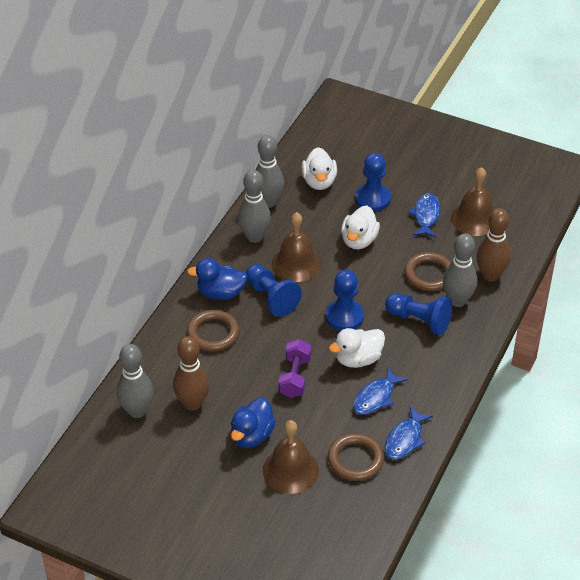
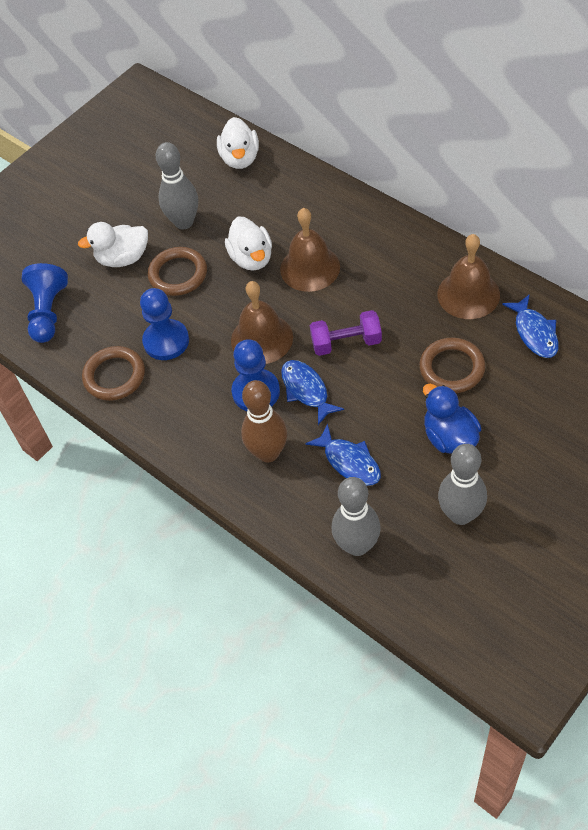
blue duck: [187,258,248,300] [231,398,276,448] = 2 -> [423,384,481,454] = 1
blue pawn: [246,264,302,317] [326,270,364,331] [355,153,391,212] [385,293,452,335] = 4 -> [22,263,68,343] [140,288,189,360] [231,339,280,411] = 3
brown bowling pin: [173,336,210,411] [476,208,511,282] = 2 -> [241,380,287,462] = 1
grey bowling pin: [117,344,154,418] [238,170,271,243] [255,135,284,208] [443,233,477,307] = 4 -> [156,142,198,229] [332,477,381,556] [438,444,487,525] = 3

